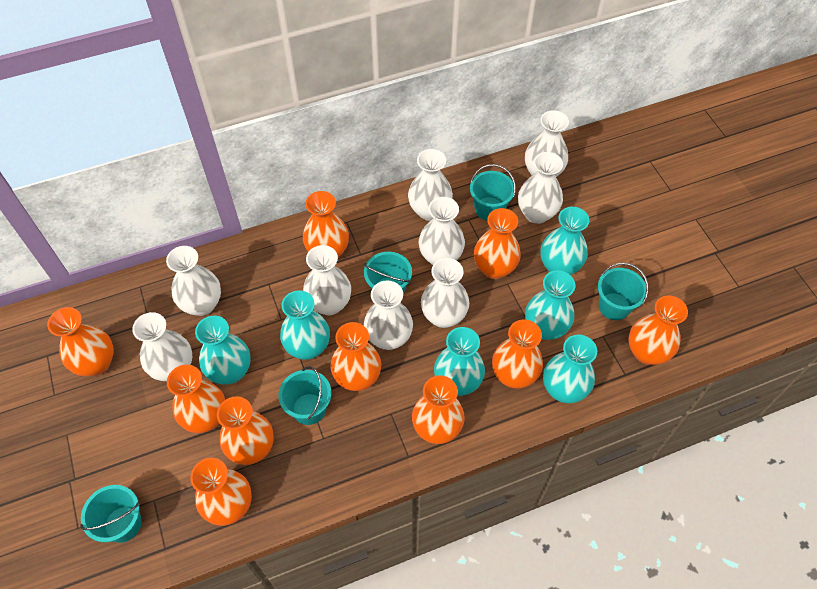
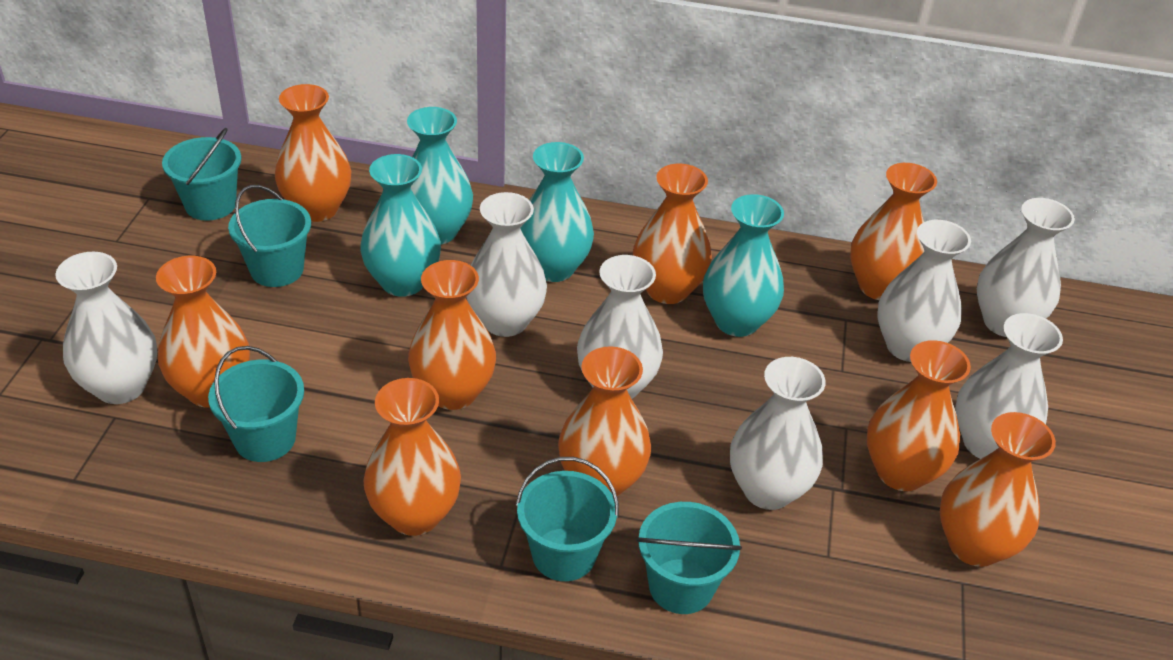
orange vase: [47,307,114,376] [167,364,225,433] [190,458,252,526] [217,396,274,465] [303,191,349,257] [330,322,381,391] [412,375,465,444] [474,208,521,279] [492,320,543,388] [629,296,688,365] = 10 -> [156,256,250,408] [275,84,351,222] [363,378,461,536] [408,260,496,410] [558,346,651,497] [633,164,712,304] [850,163,937,300] [867,340,971,491] [940,412,1056,567] = 9
turquoise vase: [195,316,251,385] [280,290,330,360] [434,327,485,396] [525,270,576,340] [541,207,589,275] [543,335,597,403] = 6 -> [360,154,441,297] [407,107,473,245] [520,142,594,282] [703,194,784,337] = 4
white vase: [132,312,192,381] [166,246,221,316] [303,245,351,315] [364,280,413,350] [408,149,453,221] [419,197,465,265] [421,258,469,328] [518,152,563,224] [525,110,569,177] = 9 -> [55,252,157,404] [466,192,547,337] [577,255,663,399] [730,357,826,510] [878,220,971,362] [955,313,1063,459] [977,198,1075,337] = 7

